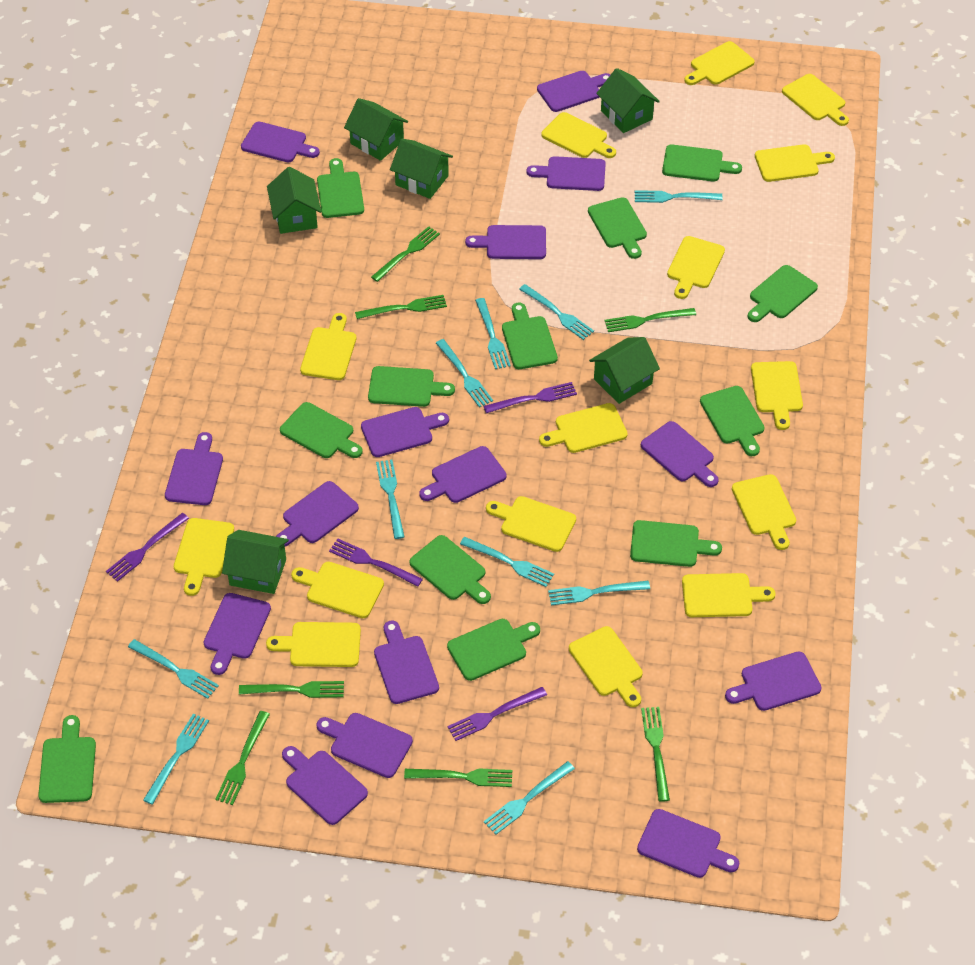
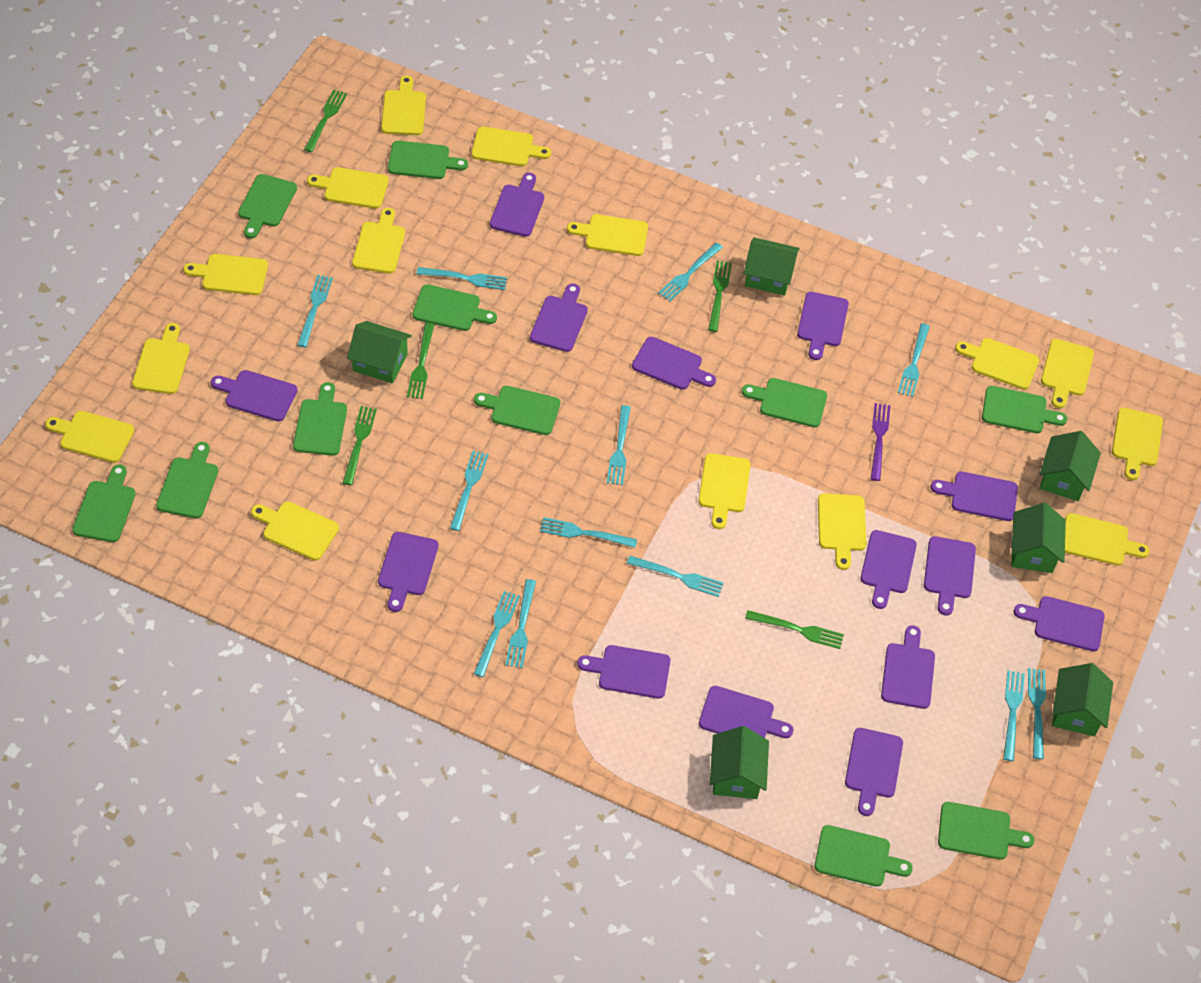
green cutting board: [38,715,96,803] [280,402,363,458] [317,158,364,218] [368,366,455,407] [409,535,491,604] [447,619,540,681] [502,303,558,369] [588,197,647,259] [630,520,722,567] [662,145,742,182] [700,386,765,456] [748,265,818,322] = 12 -> [72,465,135,542] [156,442,218,518] [238,174,297,239] [293,382,347,456] [388,141,468,179] [412,284,497,331] [474,386,560,435] [742,378,827,427] [814,825,913,887] [938,802,1035,860] [982,386,1067,433] = 11
green fork: [215,711,270,805] [239,681,344,698] [355,295,447,319] [371,226,440,282] [404,768,512,787] [604,308,696,332] [641,707,670,802] = 7 -> [304,90,347,152] [343,406,377,485] [407,323,435,399] [708,261,732,332] [745,610,844,649] = 5
purple cutting board: [165,432,223,505] [203,593,271,675] [241,122,320,162] [276,481,359,547] [282,746,368,825] [316,713,413,778] [361,407,449,457] [374,620,439,704] [419,446,507,503] [465,225,546,259] [526,156,606,191] [537,71,610,112] [637,809,739,878] [641,421,719,487] [725,651,822,711] = 15 -> [211,370,298,421] [378,532,438,612] [490,173,544,237] [530,284,588,352] [577,645,671,699] [632,337,716,390] [699,686,793,738] [797,292,849,360] [845,728,903,816] [861,530,917,609] [881,625,935,709] [924,536,976,615] [930,471,1018,521] [1014,596,1105,651] = 14
purple fork: [106,513,189,582] [329,539,423,587] [447,687,547,741] [483,382,577,413] = 4 -> [870,403,890,481] = 1
turquoise fork: [128,639,219,699] [143,714,209,804] [376,460,405,539] [436,339,493,407] [460,537,554,587] [475,298,511,369] [484,761,575,835] [519,284,594,340] [548,581,650,605] [635,190,722,203] = 10 -> [297,275,333,347] [417,267,507,290] [450,451,488,531] [474,591,520,677] [505,579,536,668] [540,517,637,548] [607,405,631,485] [627,556,724,597] [658,242,723,301] [898,323,930,397] [1003,670,1025,761] [1028,668,1046,759] = 12

